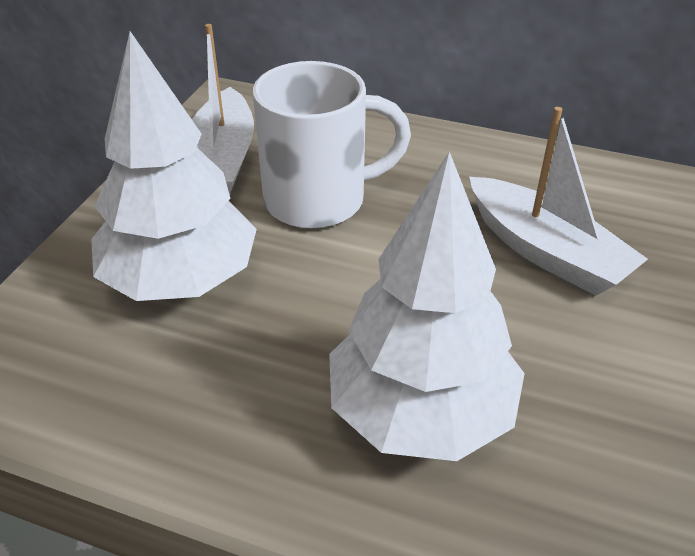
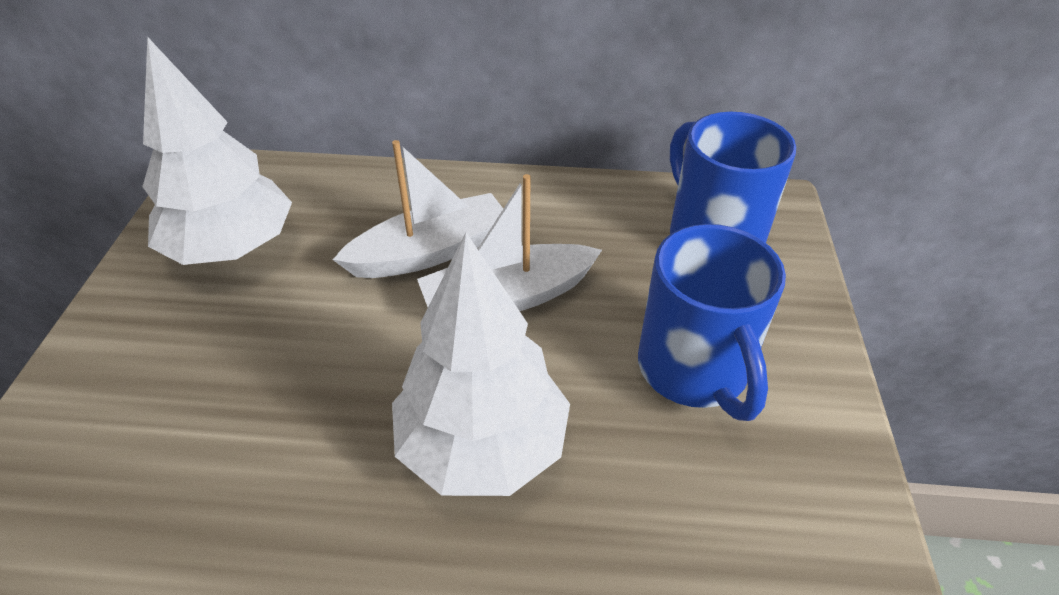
blue mug: none = 0 -> [638,224,786,421] [670,112,796,243] = 2
white mug: [253,61,411,229] = 1 -> none = 0

